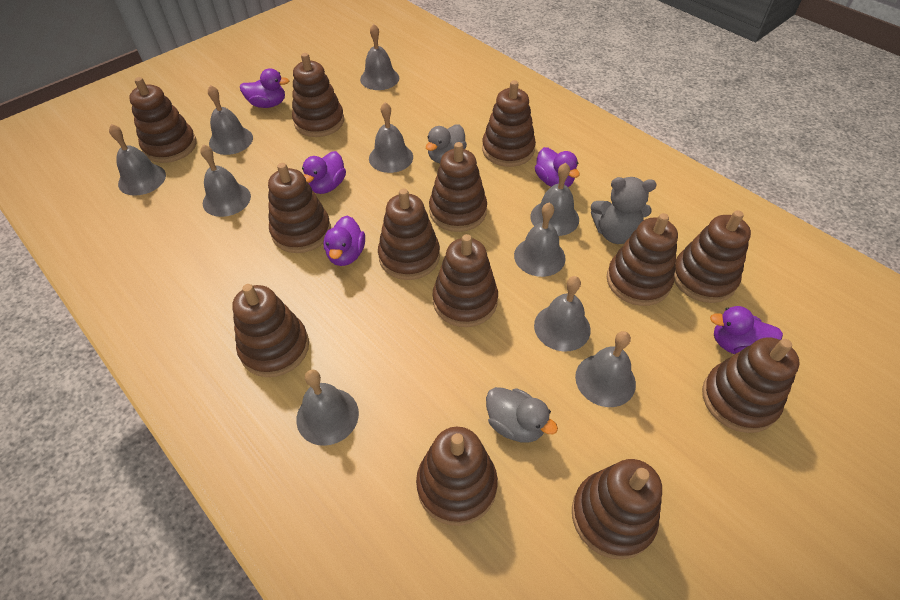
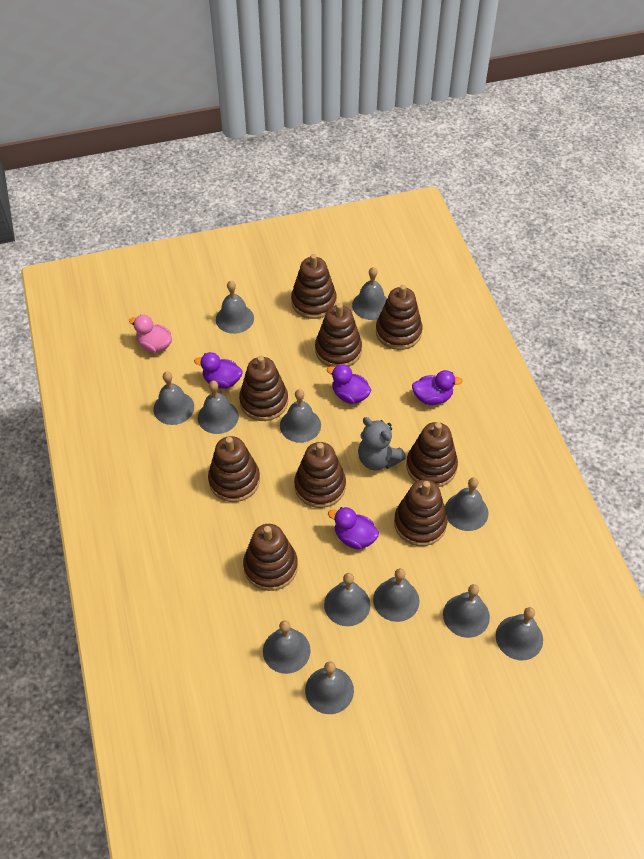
brown stacking toy: [129,77,197,163] [232,284,309,377] [268,163,331,253] [292,53,344,137] [378,188,440,280] [416,427,498,526] [429,142,487,232] [433,234,498,327] [482,80,536,167] [572,459,662,560] [607,213,678,306] [674,210,751,303] [702,337,800,433] = 13 -> [208,436,260,502] [239,356,288,421] [243,524,298,591] [291,254,337,319] [294,442,346,508] [315,303,362,367] [376,285,422,350] [394,480,448,546] [406,422,458,487] = 9
grey bell: [109,124,166,196] [201,144,251,217] [208,85,253,155] [296,369,359,446] [360,24,399,90] [369,102,413,173] [514,202,566,277] [530,163,579,236] [534,276,591,351] [575,331,636,407] = 10 -> [153,372,194,425] [198,381,239,434] [216,281,254,334] [263,620,311,674] [280,389,321,443] [305,661,354,714] [324,573,371,626] [352,267,387,320] [373,568,420,622] [443,584,490,638] [445,477,488,531] [496,607,543,660] = 12
grey duck: [426,125,467,163] [486,387,558,443] = 2 -> none = 0
pink duck: none = 0 -> [129,315,172,353] = 1
purple duck: [240,68,289,108] [302,151,346,194] [324,215,365,266] [535,147,579,187] [710,306,783,354] = 5 -> [194,352,243,389] [327,364,371,404] [328,507,379,550] [412,370,463,405] = 4

